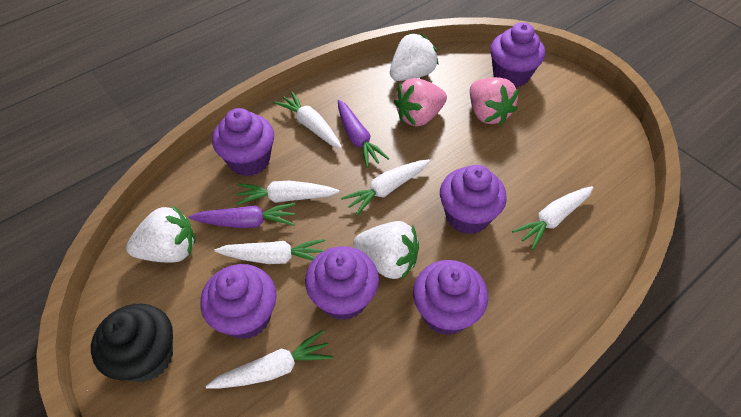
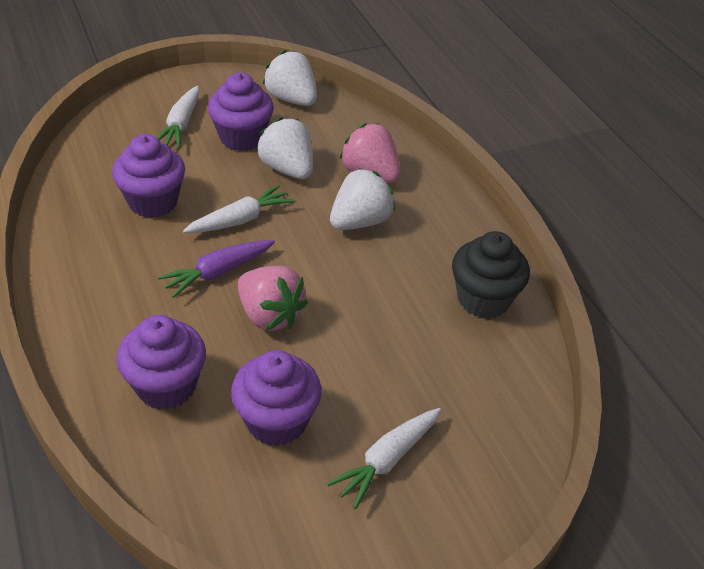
purple carrot: [189,203,296,228] [338,100,390,168] = 2 -> [158,240,275,298] = 1
purple cupcake: [200,264,277,340] [212,108,274,176] [305,246,379,320] [413,260,488,335] [440,165,507,234] [490,22,545,87] = 6 -> [112,134,185,218] [116,315,206,410] [208,72,274,151] [231,350,322,446] = 4
white carrot: [206,330,333,388] [214,239,326,264] [235,181,339,205] [274,91,342,148] [341,159,430,216] [512,186,594,250] = 6 -> [157,86,200,148] [183,184,294,233] [327,408,441,509] = 3

